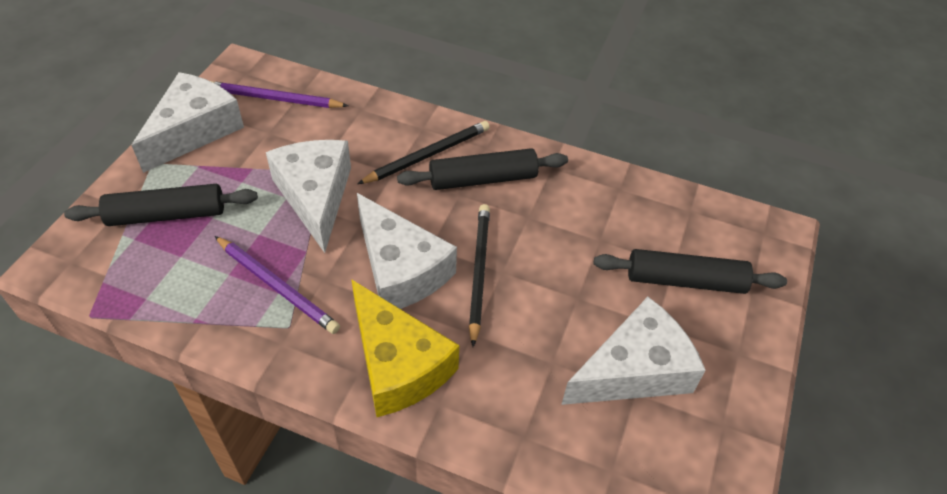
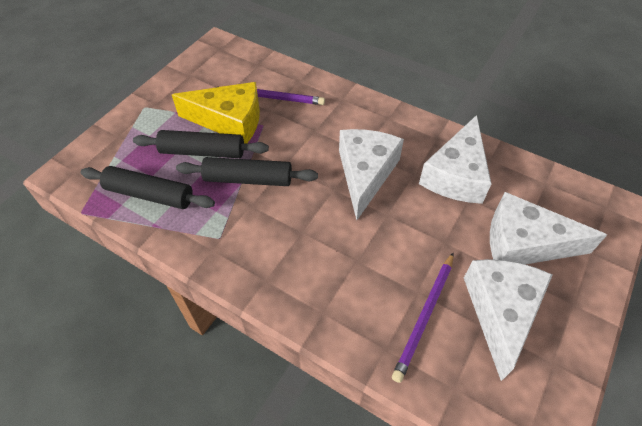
black pencil: [358,121,490,184] [469,204,490,347] = 2 -> none = 0

